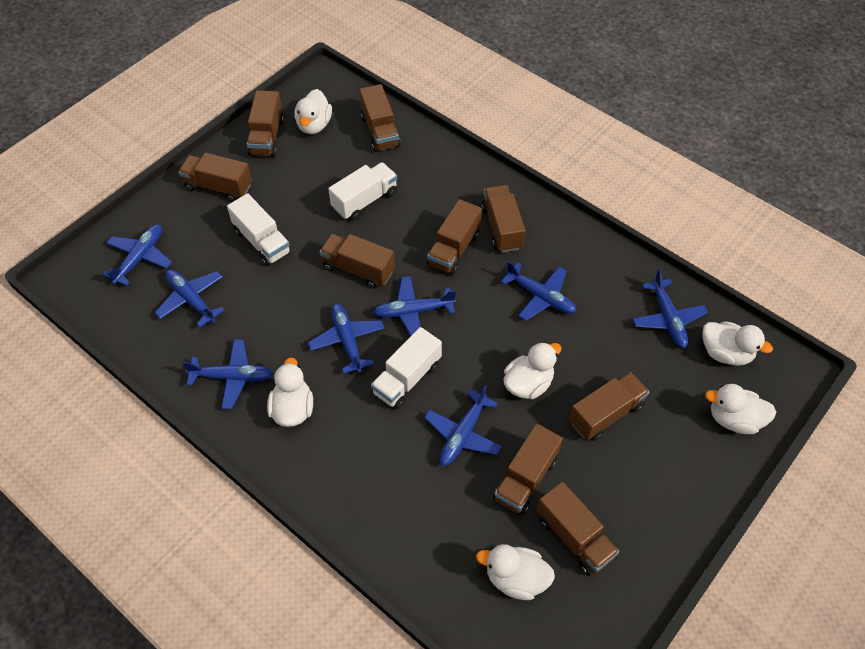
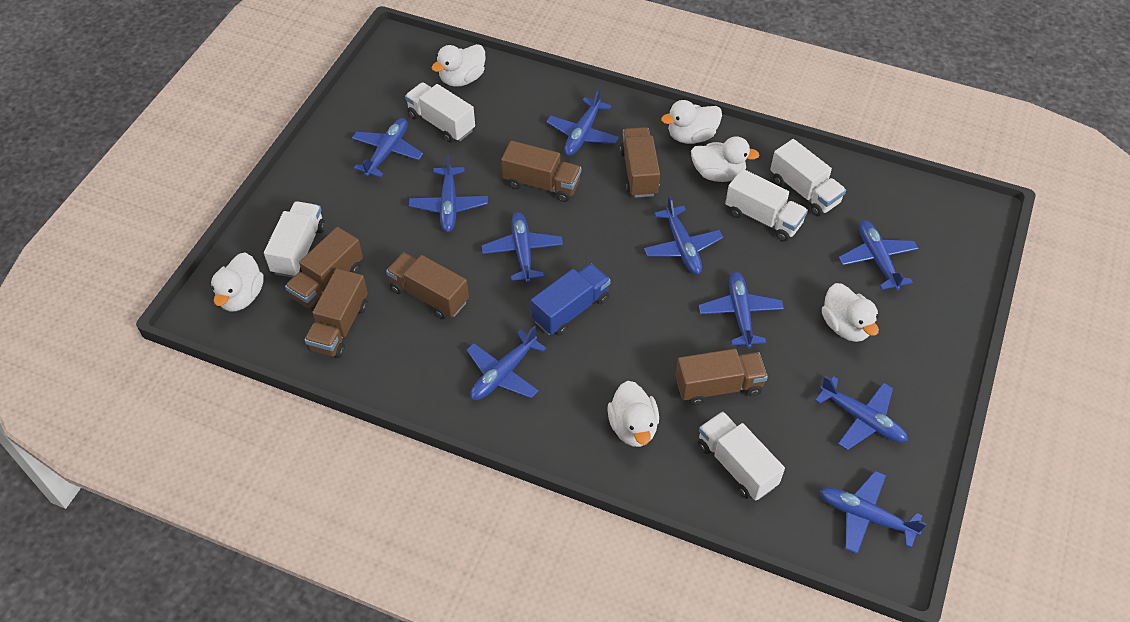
blue plane: [102,225,172,286] [155,269,225,328] [182,339,273,409] [308,303,385,374] [373,276,456,335] [424,385,502,466] [501,261,576,321] [632,270,708,348] = 8 -> [352,118,423,178] [409,154,488,232] [467,326,546,400] [482,212,563,283] [546,88,619,156] [644,196,723,275] [699,272,784,348] [815,376,908,450] [820,471,927,554] [839,220,918,290] = 10
blue truck: none = 0 -> [531,263,611,336] = 1
brown truck: [179,153,252,202] [246,90,284,157] [319,234,395,288] [359,84,401,152] [427,199,482,275] [481,185,525,253] [493,424,563,515] [537,482,619,576] [569,372,649,441] = 9 -> [285,227,363,311] [305,269,368,358] [386,252,469,319] [501,141,581,202] [620,127,660,198] [675,349,768,406] = 6
white truck: [227,193,291,266] [328,162,397,220] [371,327,442,409] = 3 -> [264,201,325,278] [405,82,475,143] [698,411,785,501] [725,169,808,242] [770,139,846,217] = 5

